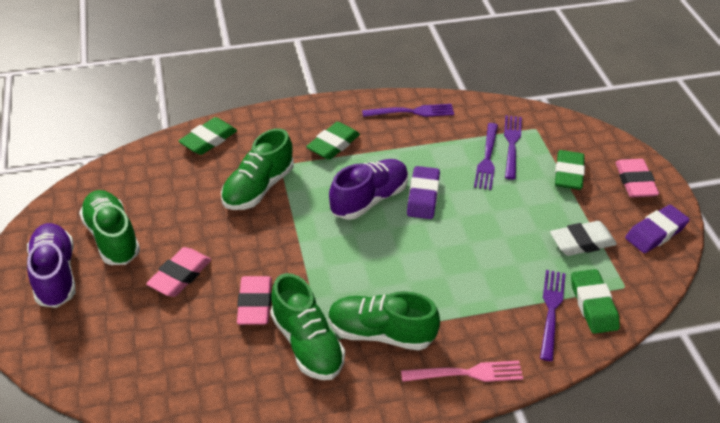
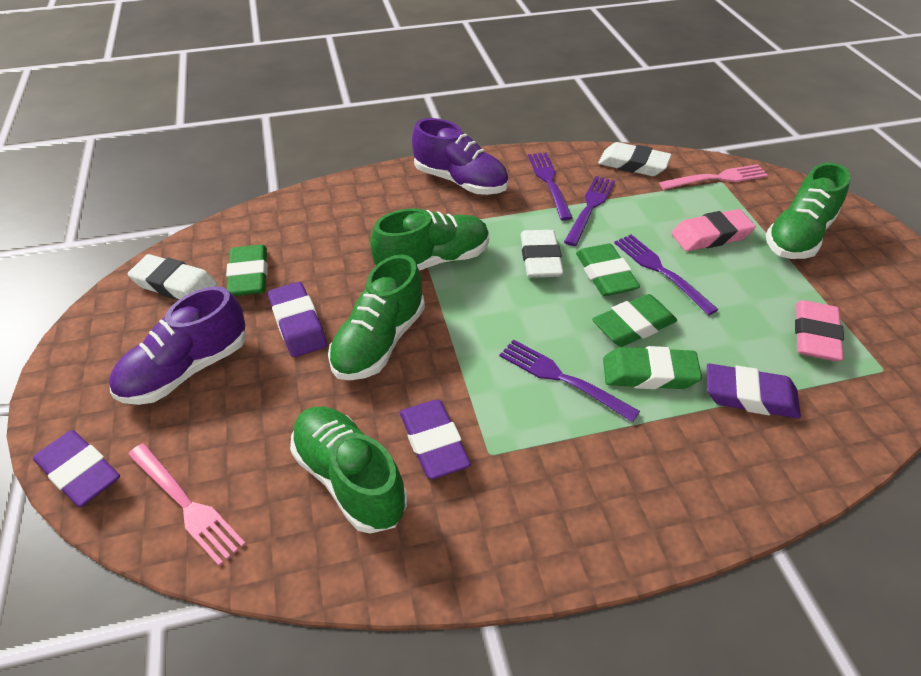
pink eraser: [146,247,211,297] [237,276,272,325] [615,159,659,197] = 3 -> [672,209,756,251] [795,300,844,361] = 2
pink fork: [401,361,523,382] = 1 -> [128,444,246,566] [659,164,768,190] = 2
purple eraser: [407,166,440,219] [625,205,690,253] = 2 -> [33,430,120,507] [268,282,327,357] [400,400,471,479] [707,363,801,419] = 4
white eraser: [550,221,617,256] = 1 -> [128,254,217,300] [520,230,564,278] [598,142,672,176] = 3

